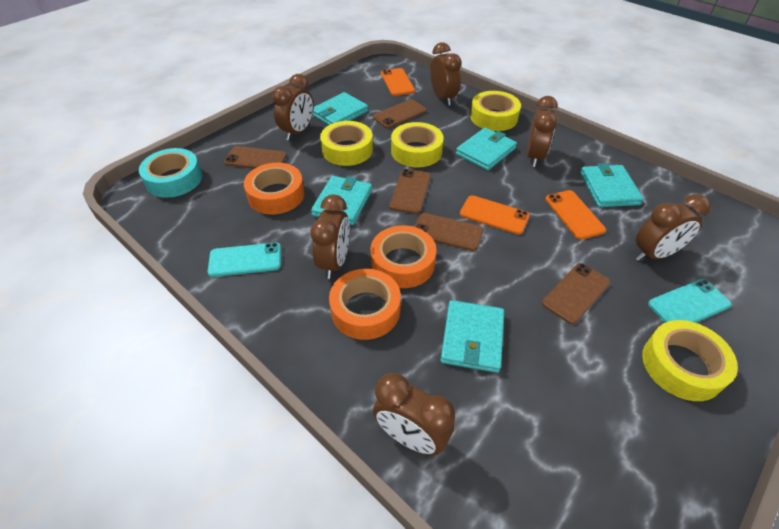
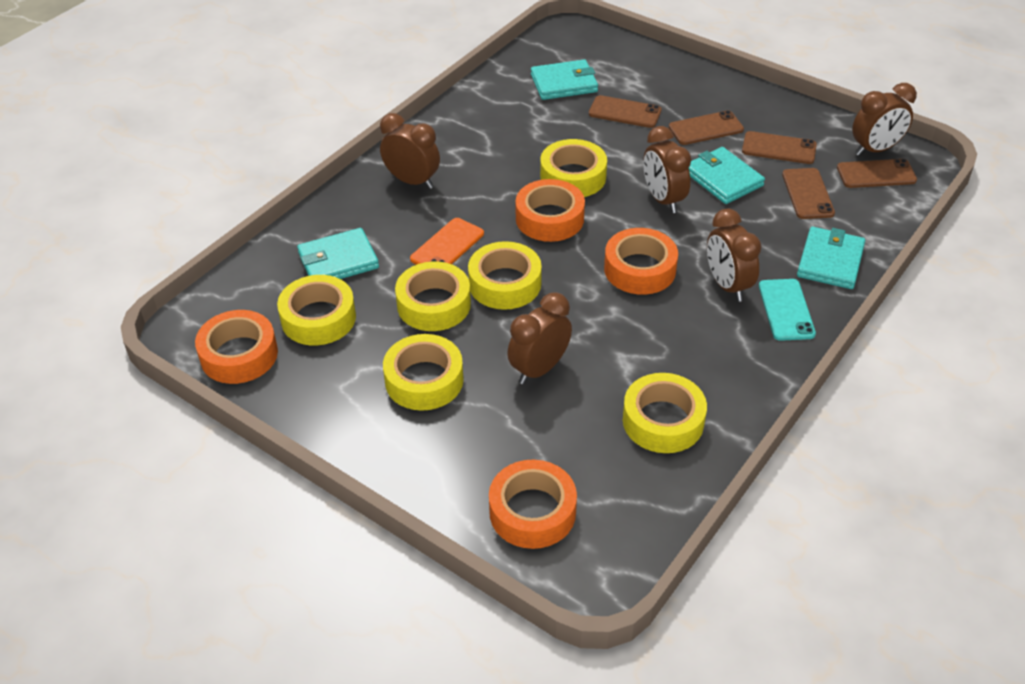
brown clock: [272,74,313,141] [310,195,350,279] [373,373,455,455] [430,42,462,106] [527,96,558,167] [635,194,711,261] = 6 -> [380,113,440,189] [507,292,572,384] [643,126,691,213] [707,208,762,302] [852,83,917,156] = 5
orange phone: [381,68,415,96] [460,195,530,235] [545,190,606,240] = 3 -> [410,218,484,265] = 1
orange tape: [244,163,305,214] [329,269,401,340] [371,225,437,288] = 3 -> [195,310,278,384] [489,460,577,549] [515,179,585,242] [604,228,678,295] = 4
turquoise phone: [207,243,281,277] [648,279,731,323] = 2 -> [759,279,816,341] = 1
turquoise tape: [139,148,202,198] = 1 -> none = 0
turquoise wallet: [311,176,372,225] [312,92,368,125] [440,300,504,373] [456,128,517,170] [580,163,644,207] = 5 -> [297,228,379,279] [531,59,598,100] [689,147,765,204] [797,227,865,289] = 4
yellow tape: [320,121,373,166] [391,122,444,167] [470,91,521,131] [642,320,738,401] = 4 -> [277,275,356,345] [383,334,464,411] [395,261,471,331] [468,241,542,310] [540,139,607,197] [623,373,707,453] = 6

